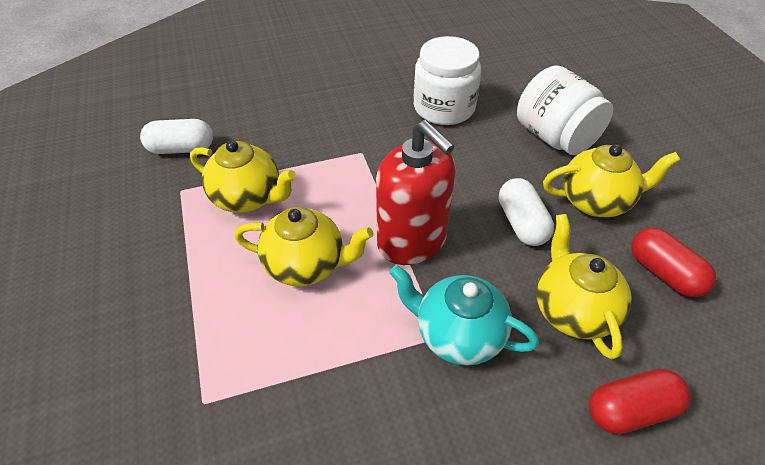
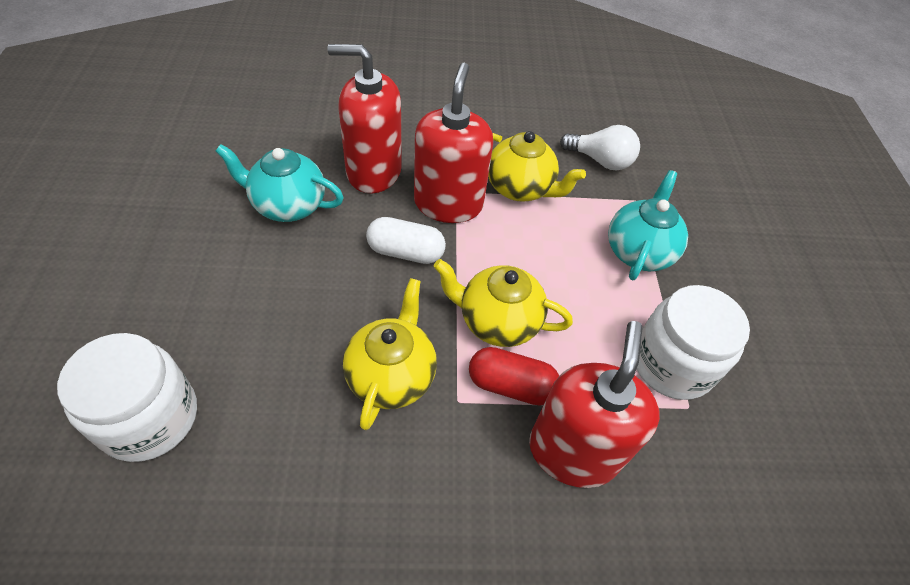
red capsule: [589,369,691,434] [631,227,716,297] = 2 -> [469,347,559,406] = 1
red soap dispenser: [376,120,456,265] = 1 -> [327,44,402,193] [414,63,493,223] [529,321,660,488] = 3
turquoise teapot: [389,265,539,366] = 1 -> [215,144,344,222] [608,170,688,280] = 2
white capsule: [140,119,213,154] [499,178,554,246] = 2 -> [366,217,446,264] = 1
white light bulb: none = 0 -> [560,125,640,170] = 1
yellow teapot: [190,140,296,213] [234,207,374,286] [536,214,632,359] [543,144,680,217] = 4 -> [343,278,437,430] [434,259,573,347] [488,131,586,202] = 3

